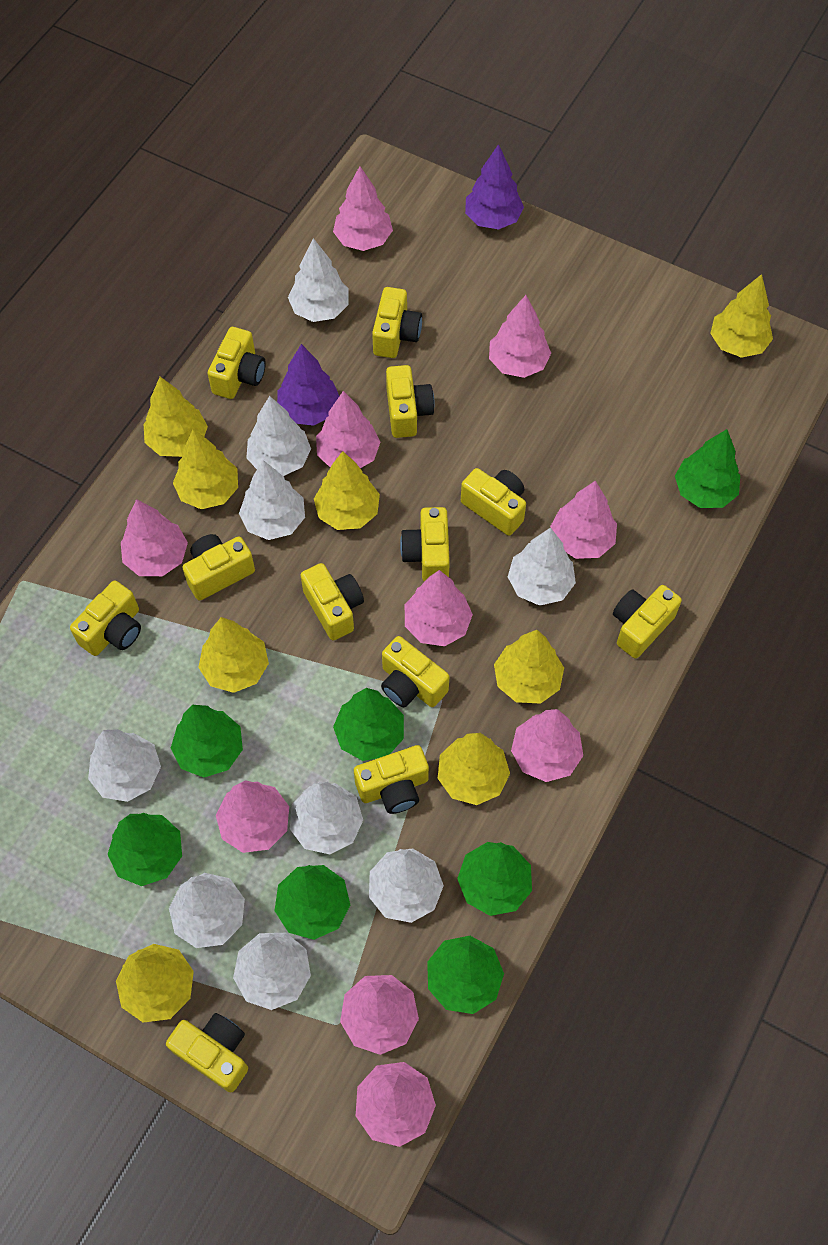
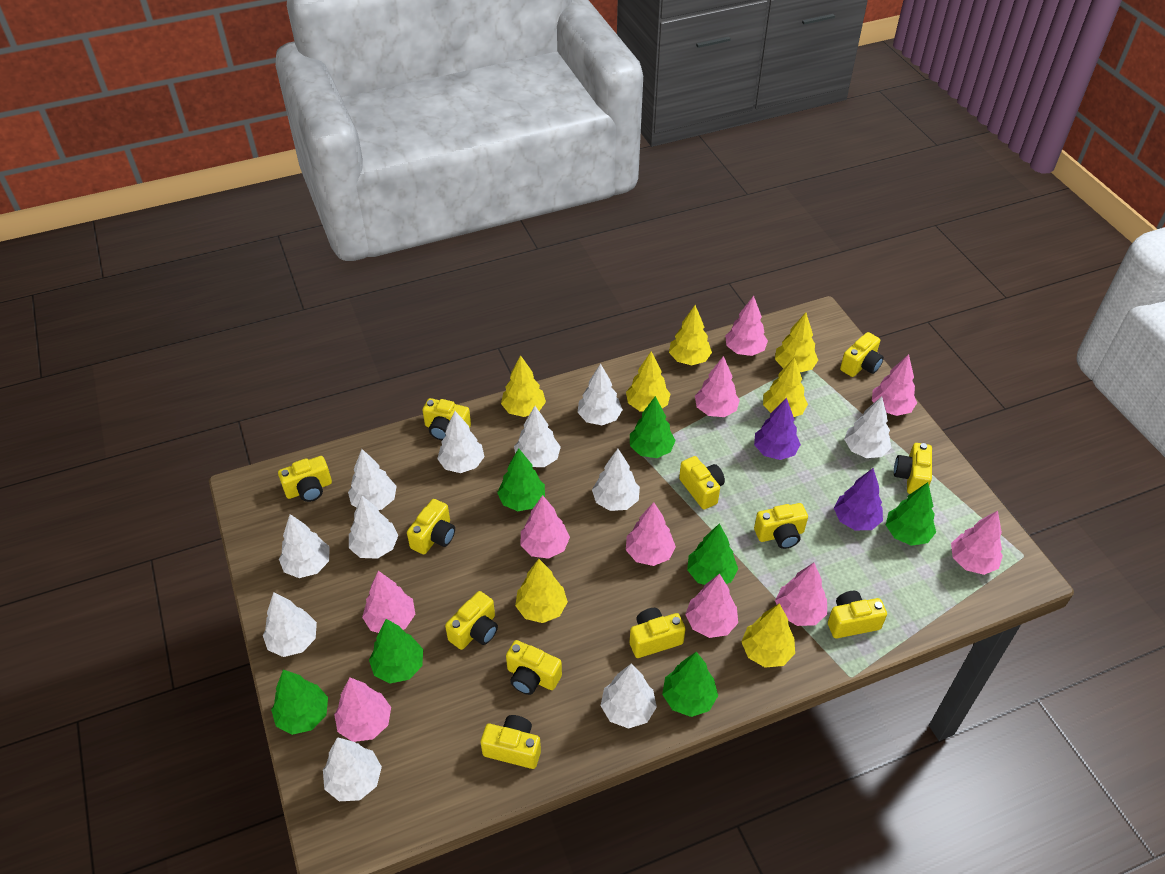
white tree: [88,729,161,802] [169,873,245,948] [233,933,311,1010] [239,460,305,540] [246,396,311,476] [288,238,348,322] [290,782,363,854] [369,848,444,923] [508,528,576,606] = 9 -> [263,592,317,657] [279,514,330,578] [323,737,382,801] [348,449,397,510] [349,496,399,559] [437,411,484,473] [514,406,561,467] [577,363,623,425] [592,449,640,511] [600,663,657,729] [844,397,891,458] = 11
yellow tree: [116,944,194,1023] [144,377,208,457] [173,429,238,509] [198,617,269,693] [314,451,380,530] [438,733,510,805] [494,630,564,704] [710,274,773,358] = 8 -> [501,355,546,417] [515,559,568,623] [626,351,670,412] [669,305,712,365] [741,603,795,668] [763,357,808,417] [775,312,818,372] = 7

